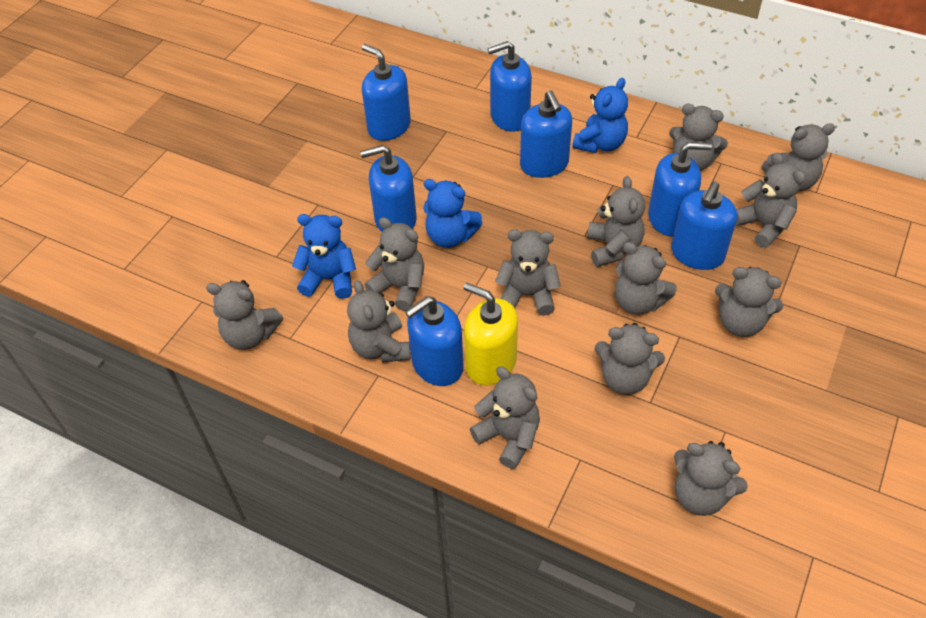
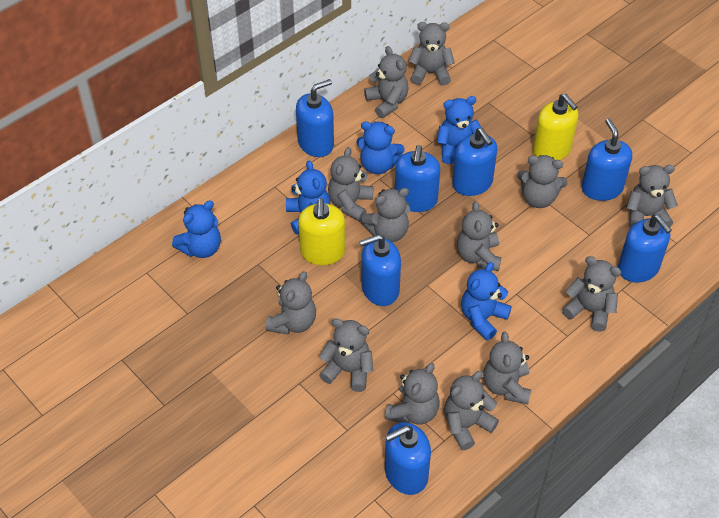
blue teddy bear: [292,214,356,299] [423,179,483,248] [572,78,628,153] = 3 -> [172,200,221,258] [286,160,331,234] [356,122,405,174] [437,96,481,164] [461,262,512,341] = 5
yellow soap dispenser: [463,283,518,386] = 1 -> [298,198,345,265] [533,94,578,160] = 2

